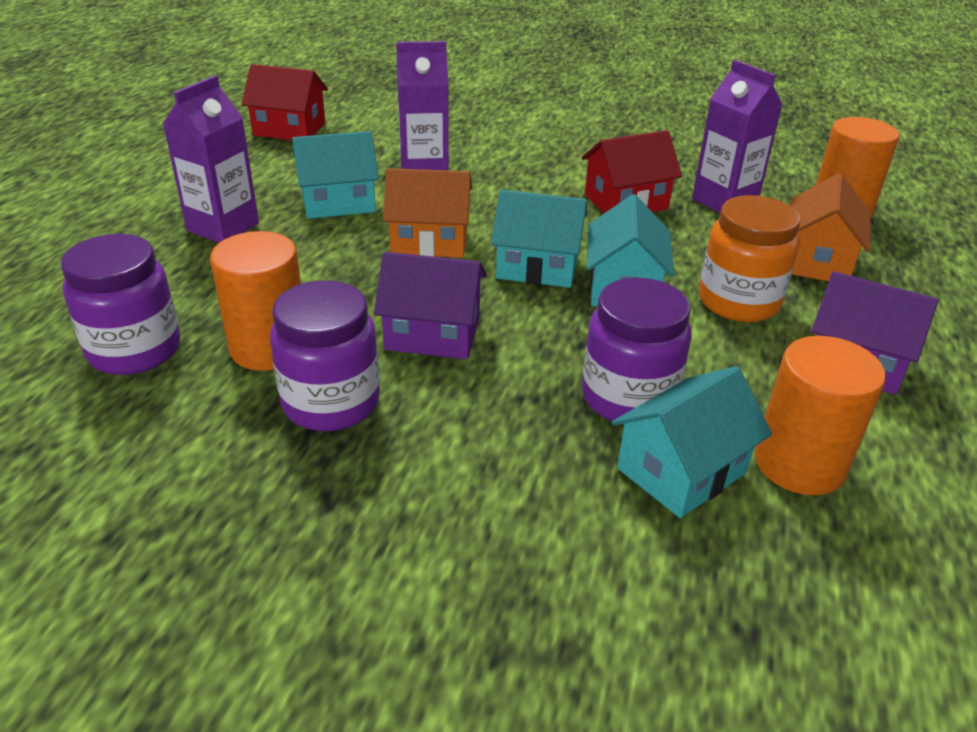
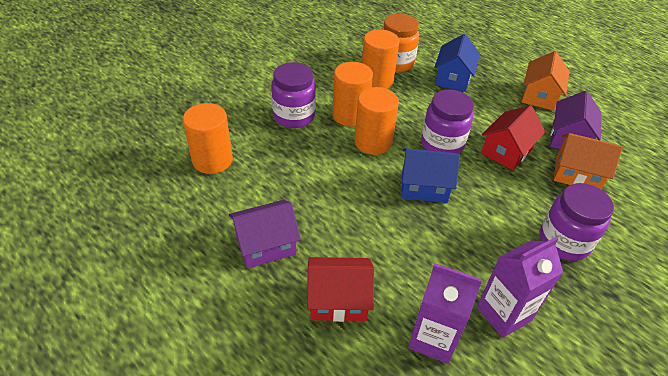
blue house: none = 0 -> [402,148,460,203] [434,34,480,92] = 2
orange cylinder: [210,231,301,371] [755,336,886,495] [816,117,899,219] = 3 -> [183,103,233,174] [332,62,373,127] [354,87,399,155] [362,30,400,89] = 4
purple carton: [163,75,259,243] [396,41,449,171] [692,60,783,213] = 3 -> [408,263,482,364] [477,237,563,338] = 2
turquoise house: [292,131,379,219] [491,190,587,288] [587,194,674,307] [612,366,772,518] = 4 -> none = 0

